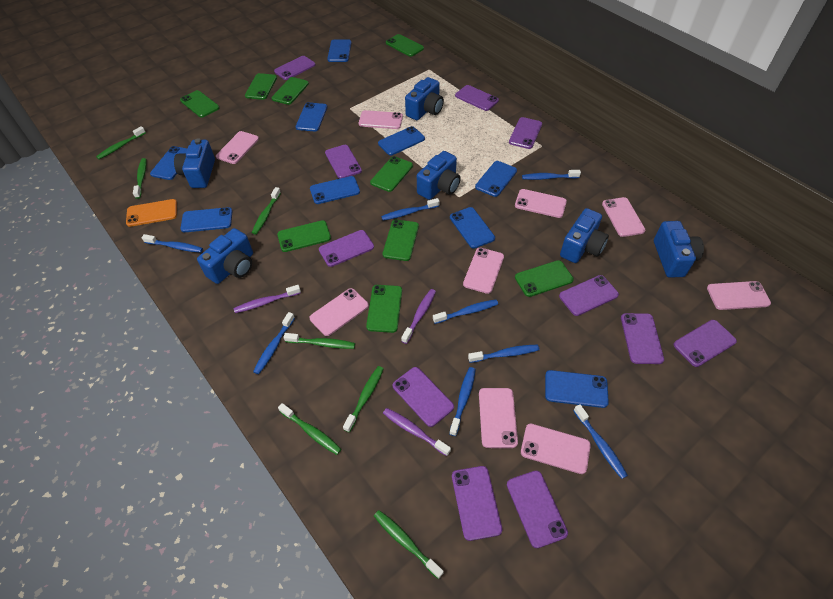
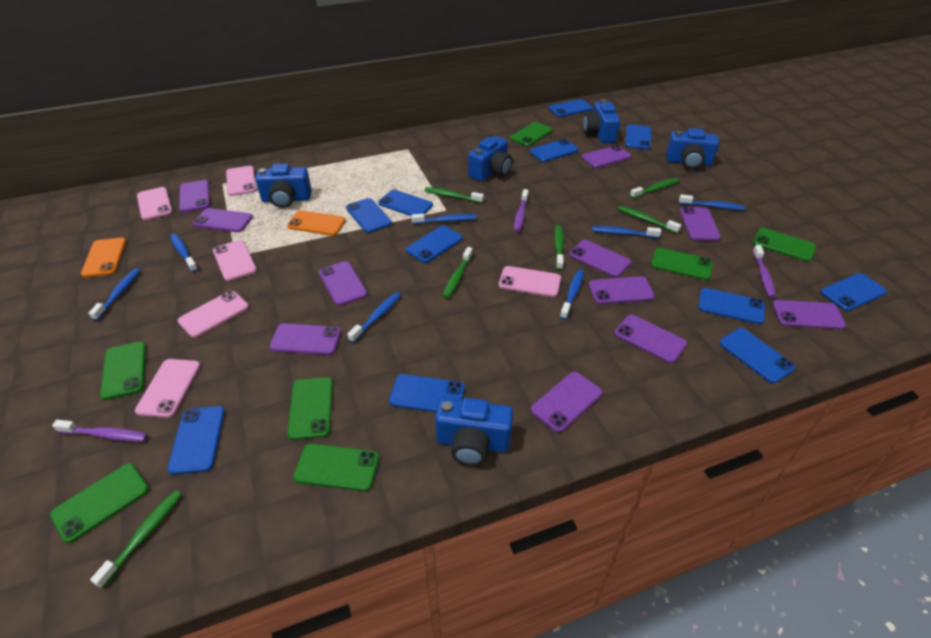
blue camera: [174,138,215,188] [197,228,253,284] [405,77,444,120] [417,151,461,200] [560,208,609,263] [654,221,704,278] = 6 -> [255,164,312,208] [435,398,513,466] [468,136,512,182] [583,100,620,143] [666,128,719,169] = 5
blue phone: [150,146,187,180] [181,207,232,232] [296,102,327,131] [310,176,360,204] [327,39,351,62] [378,126,425,155] [450,207,495,249] [475,161,517,197] [545,370,609,408] = 9 -> [167,406,225,475] [346,198,392,233] [378,190,433,216] [389,374,465,412] [406,226,463,263] [530,139,579,162] [548,99,593,117] [625,124,651,149] [698,288,765,324] [719,328,795,384] [821,273,887,311] = 11
blue toothbrush: [142,234,203,253] [253,312,295,374] [381,198,440,220] [433,299,498,324] [449,367,476,436] [468,345,539,363] [522,170,581,180] [573,404,628,479] = 8 -> [89,268,140,321] [170,233,198,272] [347,292,401,343] [411,214,477,224] [560,269,584,320] [592,226,661,238] [679,195,745,210] = 7
green phone: [180,90,219,118] [245,73,277,100] [271,77,309,105] [277,220,331,252] [366,285,402,333] [370,156,413,192] [383,220,419,261] [386,34,424,57] [515,260,574,297] = 9 -> [50,463,149,543] [100,342,146,400] [287,377,333,440] [293,444,379,491] [510,122,553,146] [651,248,713,280] [753,228,816,262] = 7
green toothbrush: [96,126,146,159] [133,158,147,199] [252,187,281,235] [278,403,341,455] [283,333,355,349] [343,366,384,433] [374,510,444,579] = 7 -> [90,491,182,588] [424,187,484,203] [443,247,473,298] [554,225,564,270] [618,206,681,233] [630,178,679,199] = 6
orange phone: [126,199,177,227] = 1 -> [81,238,126,277] [287,210,346,236] = 2
pink phone: [216,131,259,164] [310,288,369,336] [359,110,403,129] [463,248,504,294] [479,388,518,448] [515,189,567,218] [521,424,591,474] [602,197,645,237] [707,281,771,310] = 9 -> [135,359,201,418] [137,187,173,220] [178,291,249,338] [213,240,257,281] [226,166,256,196] [499,266,561,297] = 6

